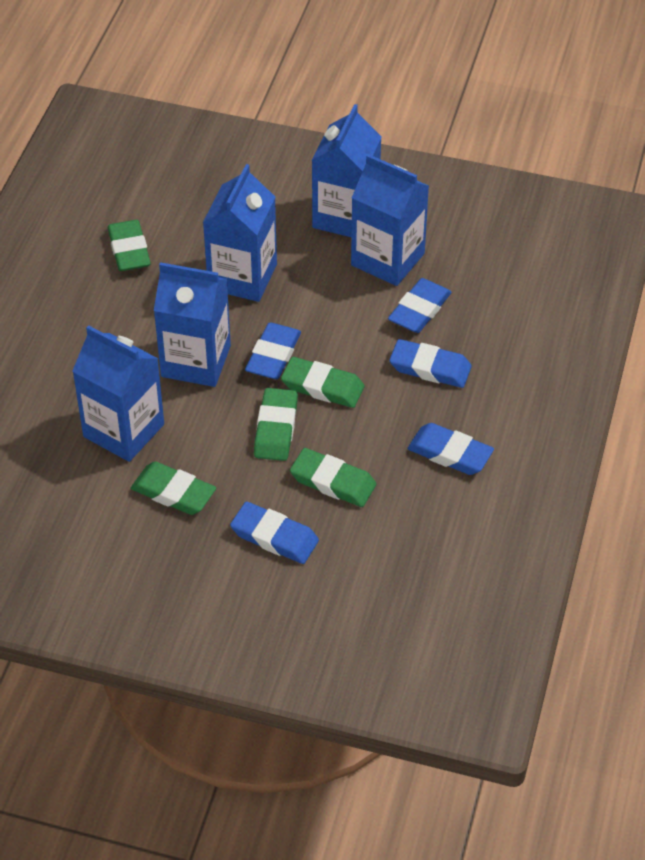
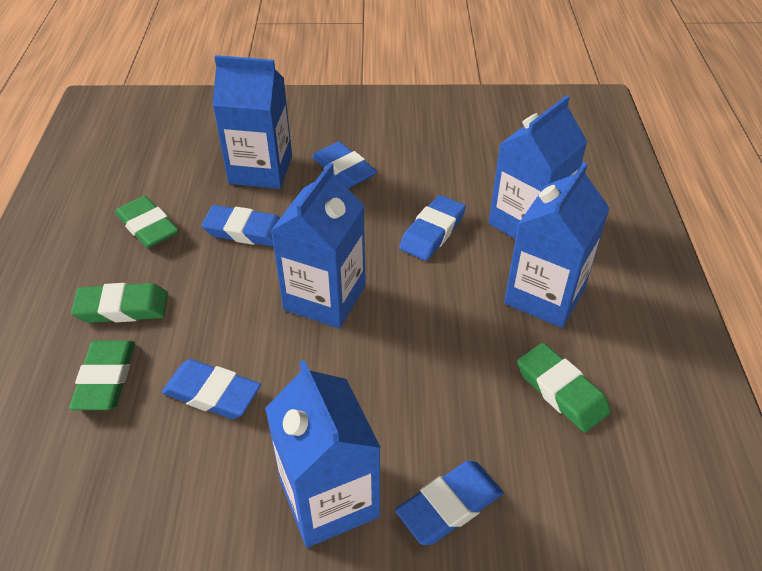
green eraser: [108,220,151,271] [131,462,216,515] [254,388,298,461] [281,357,365,408] [290,448,376,507] = 5 -> [69,340,135,410] [71,283,168,323] [115,196,179,248] [517,343,611,432] = 4

